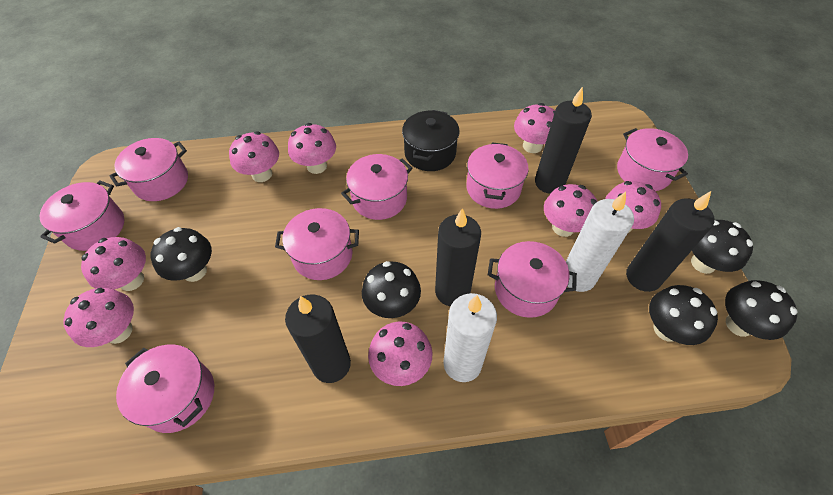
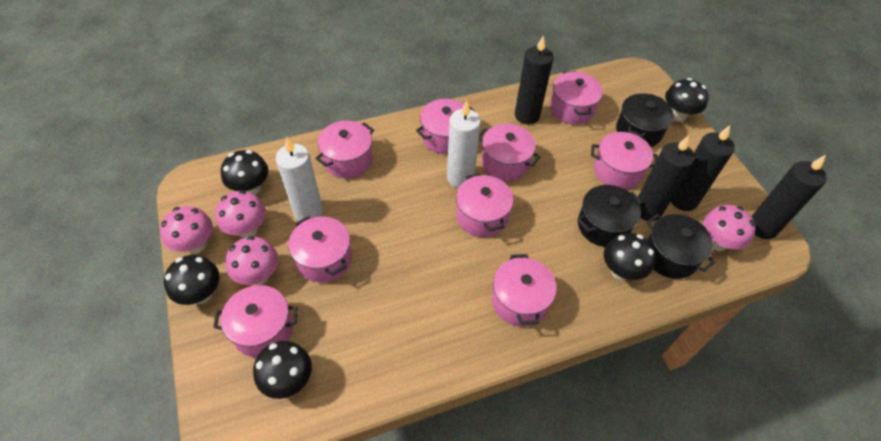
black pot: [402,110,460,171] = 1 -> [577,185,642,247] [616,93,674,147] [646,214,716,279] = 3
pink mushroom: [63,288,134,347] [81,237,146,291] [229,131,279,182] [288,123,336,174] [368,322,433,386] [514,103,555,153] [544,184,598,237] [605,181,661,233] = 8 -> [160,206,213,254] [215,190,266,238] [225,236,278,285] [703,205,756,251] = 4
pink pot: [40,181,124,251] [110,138,188,201] [116,344,214,433] [275,208,359,280] [341,154,413,220] [466,142,529,209] [488,241,577,318] [617,128,688,191] = 8 -> [213,285,298,357] [288,216,352,283] [315,121,374,178] [416,99,474,154] [456,173,514,237] [479,124,541,181] [492,254,557,327] [550,71,603,125] [591,132,658,189] = 9

